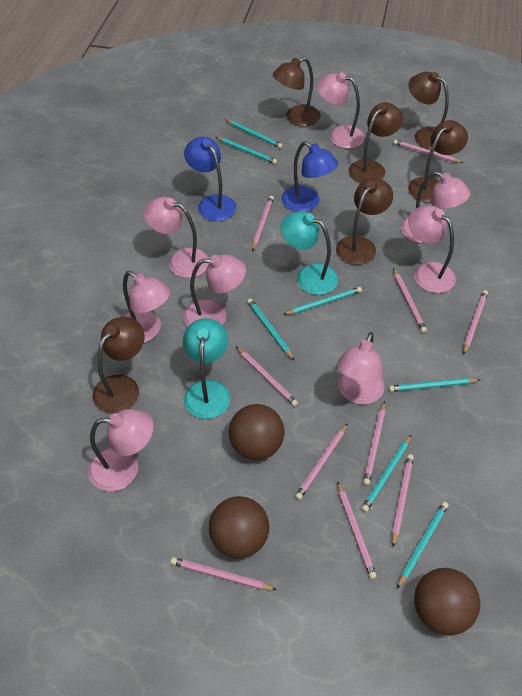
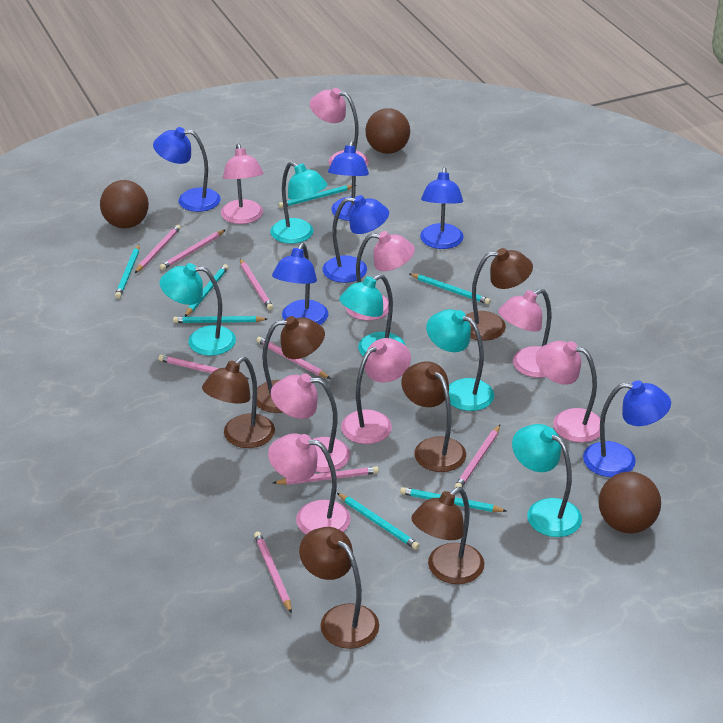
blue lamp: [184,137,236,221] [282,141,338,212] = 2 -> [153,127,220,212] [272,243,328,325] [323,195,389,283] [328,141,369,221] [420,167,464,249] [583,380,671,477] = 6
pink pencil: [171,557,277,590] [236,347,298,407] [252,196,274,251] [295,423,348,500] [338,482,377,579] [363,401,385,485] [392,454,414,547] [393,140,463,163] [393,268,427,333] [463,290,488,354] = 10 -> [135,225,181,273] [158,355,249,379] [159,230,225,270] [240,259,273,310] [254,531,292,613] [256,337,331,379] [273,466,379,485] [454,425,500,488] = 8
turquoise lamp: [183,318,230,419] [280,211,338,295] = 2 -> [160,263,236,356] [270,161,328,244] [339,274,406,357] [426,309,494,411] [512,424,582,537] = 5

